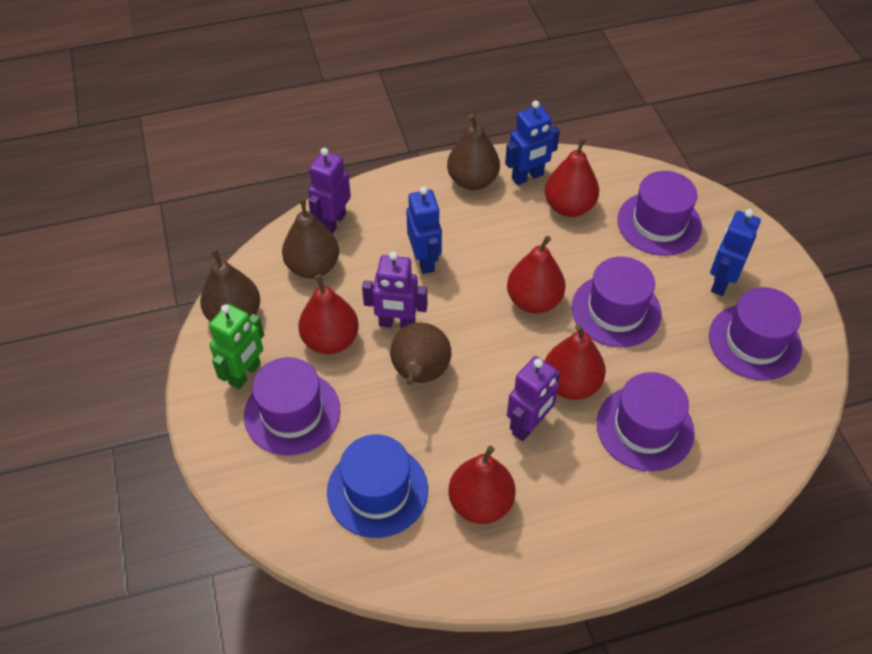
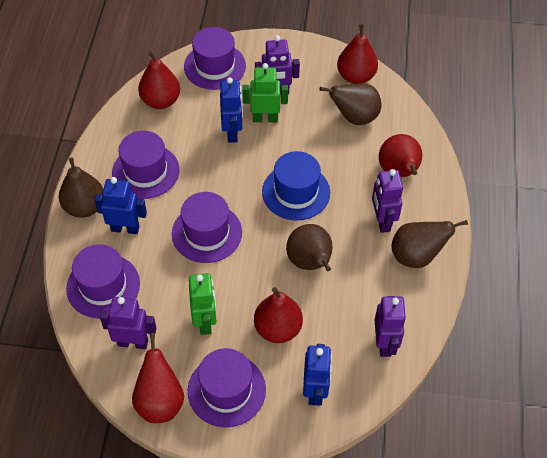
green robot: [209,304,264,389] = 1 -> [189,273,217,335] [242,63,288,122] = 2
purple robot: [308,148,351,234] [362,251,427,329] [507,356,560,441] = 3 -> [100,297,157,349] [255,35,300,95] [372,169,403,233] [375,296,406,357] = 4

